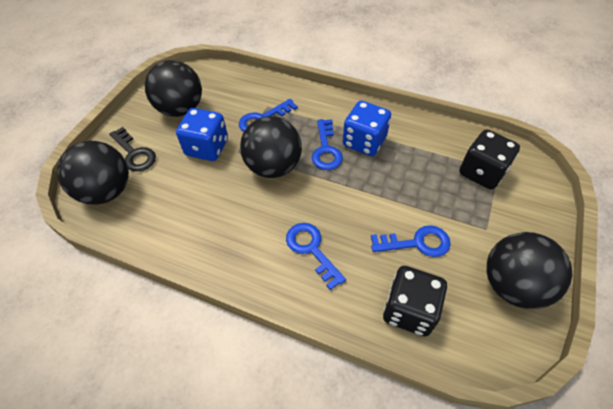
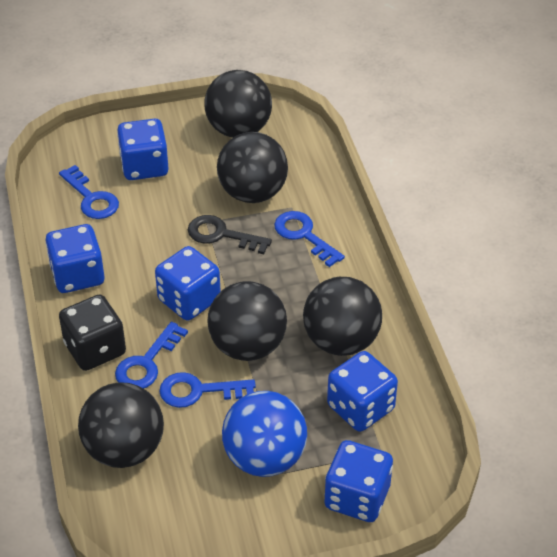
black ball: [57,141,129,205] [145,60,202,117] [240,116,302,178] [487,232,573,309] = 4 -> [78,382,164,468] [204,70,272,138] [207,281,287,361] [217,132,288,203] [303,277,382,356] = 5
black dice: [383,266,447,337] [459,129,520,190] = 2 -> [59,294,126,371] = 1
blue ball: none = 0 -> [222,391,307,477] = 1
blue dice: [176,108,228,161] [343,101,391,156] = 2 -> [45,224,105,293] [117,119,169,180] [155,246,221,321] [324,440,393,522] [327,351,398,432] = 5

